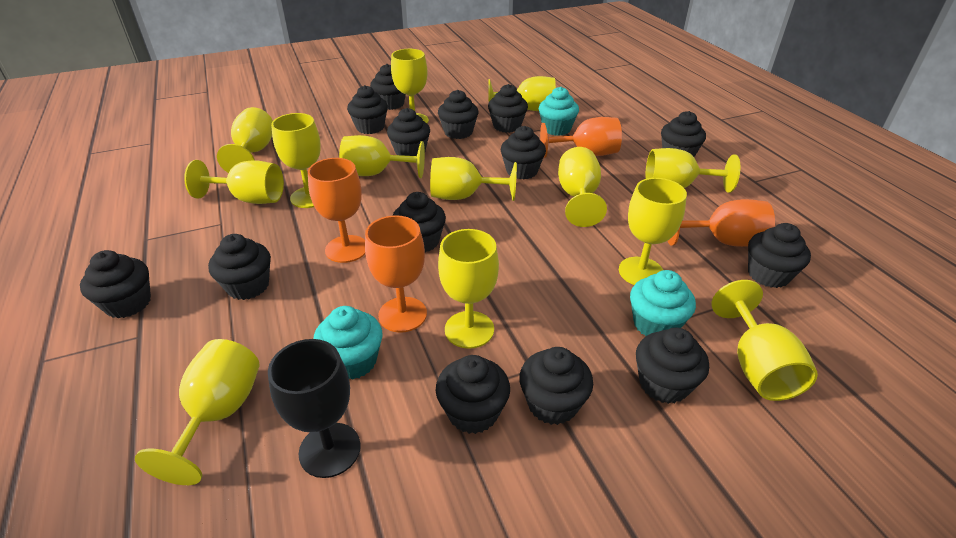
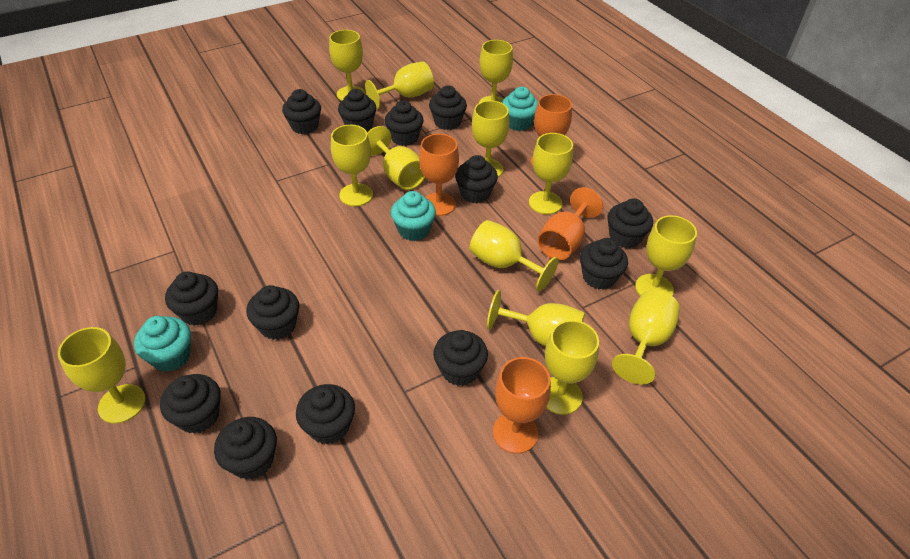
black cupcake: [80,250,151,318] [208,234,271,300] [347,85,388,134] [370,64,406,110] [387,108,430,156] [393,192,446,253] [436,355,510,434] [438,90,478,139] [488,84,528,133] [501,126,546,180] [519,347,593,425] [636,327,709,404] [661,111,706,157] [748,223,811,288] = 14 -> [160,374,221,434] [165,272,218,326] [214,417,277,480] [246,285,299,340] [282,89,321,134] [296,384,355,444] [338,89,376,131] [384,100,423,146] [429,85,467,130] [433,330,488,386] [455,155,498,203] [580,238,628,290] [607,198,653,248] = 13
black goblet: [268,339,361,478] = 1 -> none = 0

